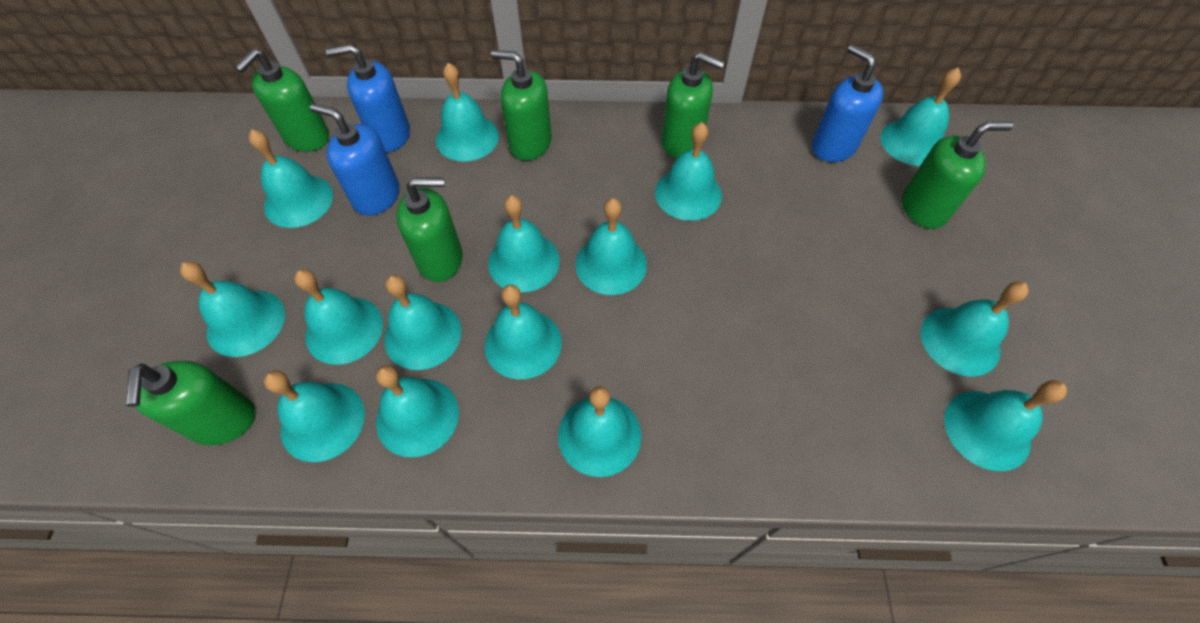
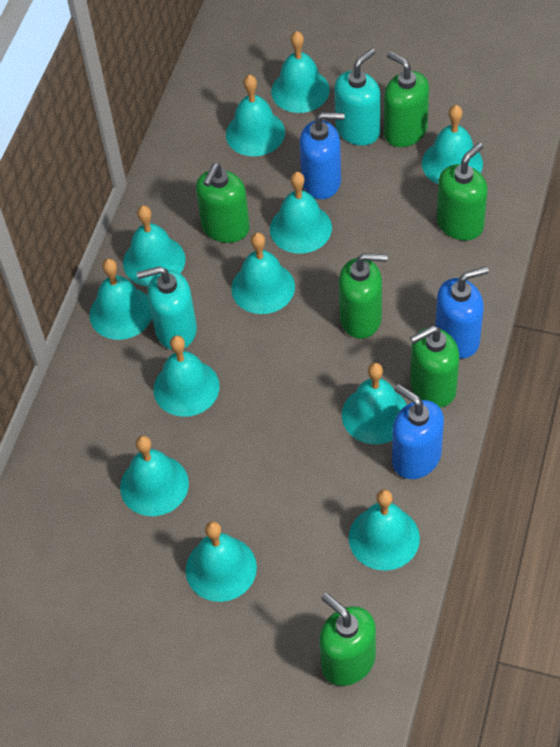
turquoise bell: [180,262,285,357] [249,130,333,228] [264,371,365,462] [294,269,383,365] [376,365,459,457] [384,275,462,370] [436,63,499,162] [484,285,562,379] [488,195,560,292] [558,386,641,477] [575,198,647,295] [655,122,722,221] [881,67,961,166] [921,282,1029,377] [944,380,1067,471] = 15 -> [89,259,152,340] [120,436,189,516] [123,205,185,287] [154,335,219,417] [186,521,257,602] [226,75,285,156] [231,232,295,314] [270,172,332,254] [271,31,330,113] [342,363,407,444] [349,489,420,571] [422,105,483,184] = 12
turquoise soap dispenser: none = 0 -> [137,266,197,350] [334,48,380,146] = 2

